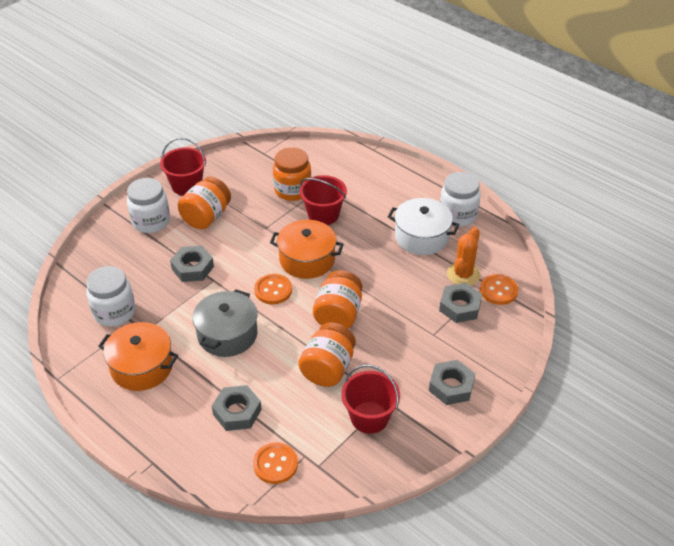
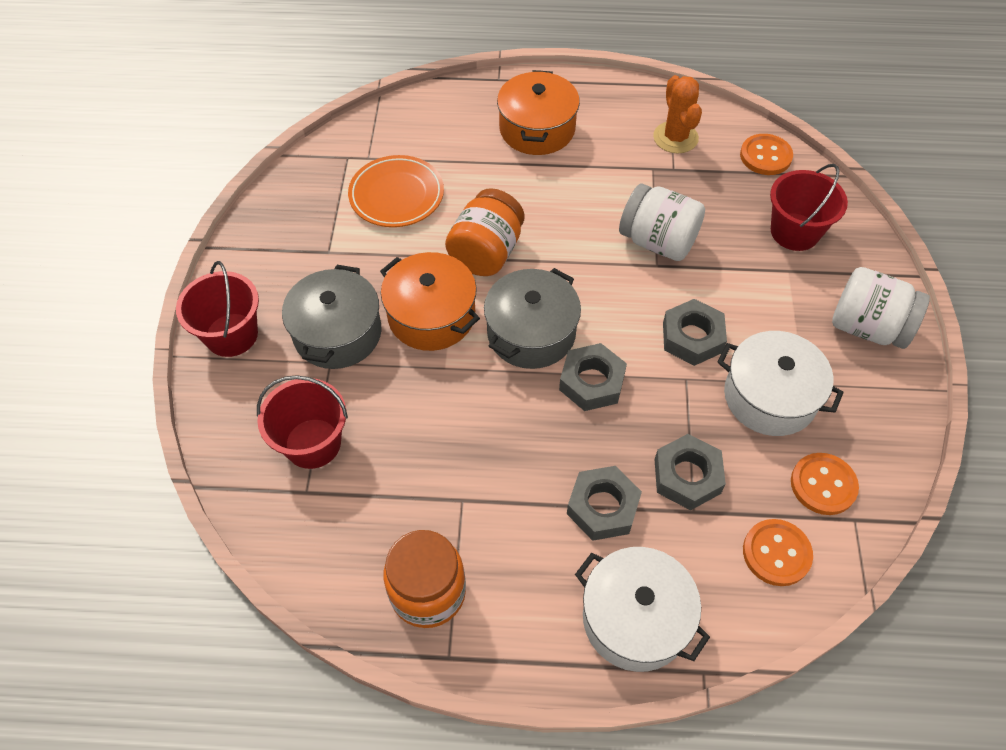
grey pot: [193,289,258,357] = 1 -> [282,265,382,369] [484,268,581,369] = 2
orange jar: [178,177,231,229] [273,147,311,201] [298,322,356,387] [313,270,362,329] = 4 -> [384,530,466,628] [445,188,525,276] = 2
orange plate: none = 0 -> [348,155,444,227] = 1
white jar: [86,266,135,327] [127,178,170,233] [440,172,481,227] = 3 -> [619,184,705,261] [832,267,930,349] = 2
white pot: [388,198,459,255] = 1 -> [575,547,710,672] [717,331,844,436] = 2

